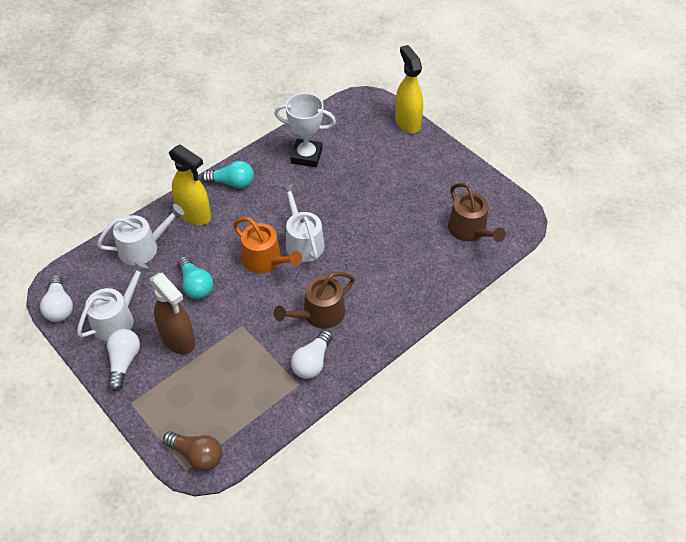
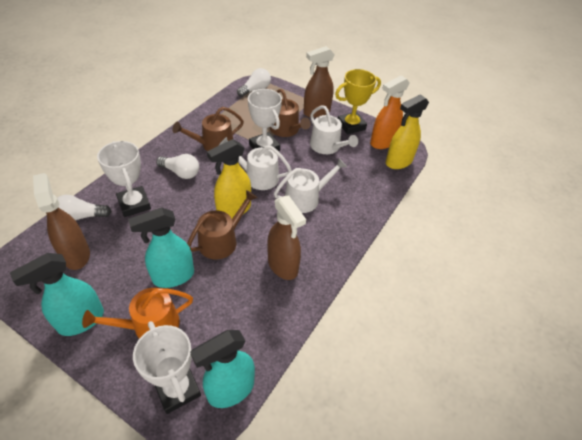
brown light bulb: [163,431,222,471] = 1 -> none = 0
brown spray bottle: [150,273,195,354] = 1 -> [33,173,90,270] [267,196,306,280] [303,46,335,118] = 3
brown watering can: [274,272,355,329] [448,183,506,242] = 2 -> [172,107,244,151] [187,190,257,260] [270,89,311,137] = 3
orange spray bottle: none = 0 -> [370,75,410,149] = 1
turquoise light bulb: [178,256,213,299] [202,161,254,189] = 2 -> none = 0
turquoise spray bottle: none = 0 -> [10,253,104,336] [128,207,194,288] [190,330,255,408] = 3
white trophy: [274,93,336,167] = 1 -> [97,141,151,217] [133,321,201,414] [248,89,282,151] = 3
yellow trophy: none = 0 -> [335,69,381,134] = 1

